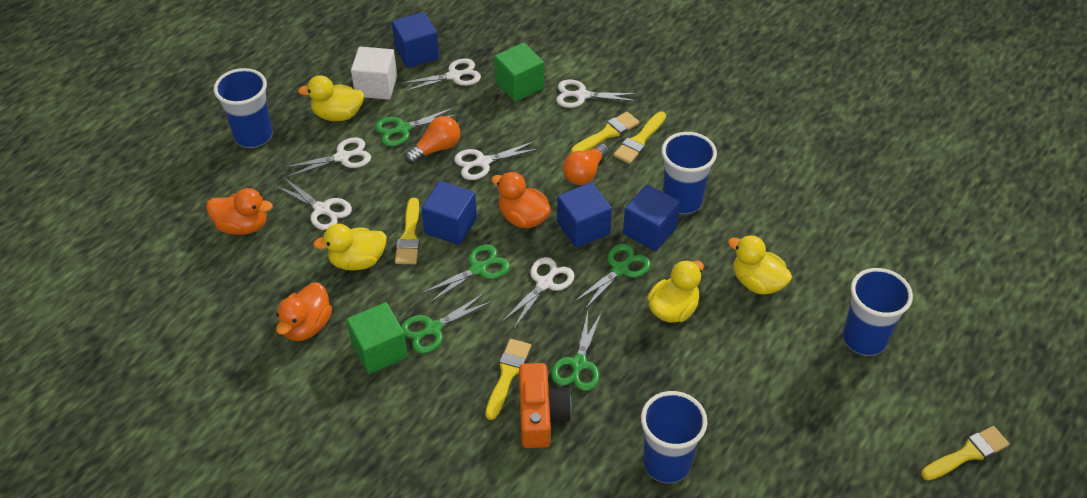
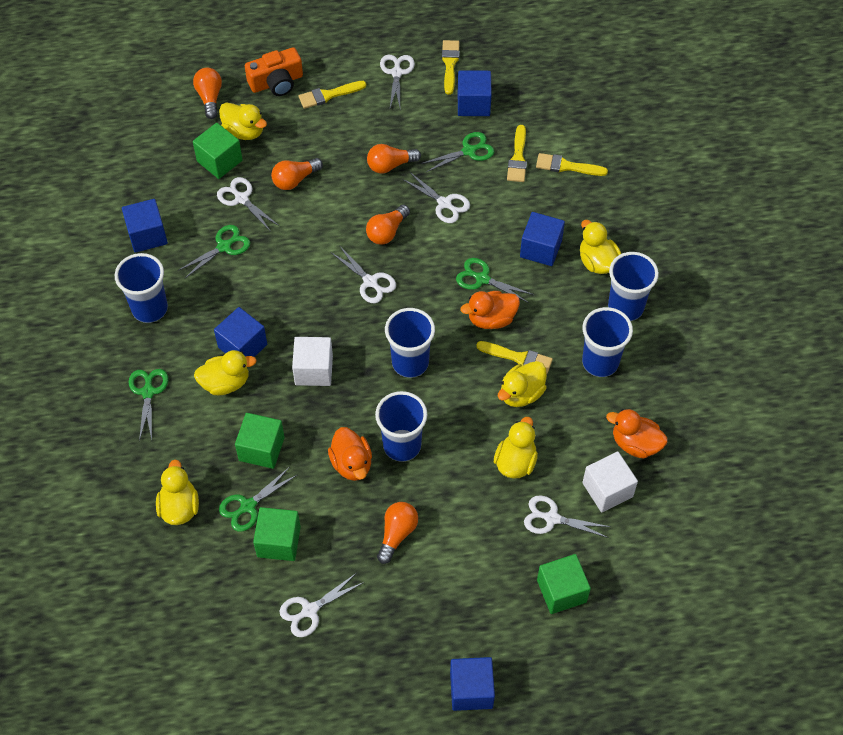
blue cube: [392,12,439,68] [422,181,477,245] [557,182,612,248] [623,184,680,251] = 4 -> [122,199,168,253] [214,307,267,357] [450,657,495,711] [458,70,492,116] [520,212,565,266] = 5
blue cup: [214,68,272,148] [641,391,708,483] [662,132,717,214] [843,268,913,356] = 4 -> [115,253,168,323] [375,391,427,462] [385,308,435,378] [582,307,633,377] [608,252,659,321] = 5
green cube: [346,302,408,374] [494,43,544,102] = 2 -> [193,123,243,179] [235,413,285,469] [253,507,301,561] [537,554,591,614] = 4
orange light bulb: [405,116,460,164] [563,143,609,185] = 2 -> [193,68,222,119] [271,158,323,190] [366,205,410,245] [367,144,421,174] [377,502,418,564] = 5
white cube: [351,47,397,100] = 1 -> [292,337,333,386] [582,451,638,512] = 2
yellow duck: [298,75,364,121] [313,224,387,271] [647,260,704,323] [728,235,792,295] = 4 -> [156,460,199,525] [194,350,257,395] [219,103,267,140] [494,417,538,479] [498,361,547,407] [580,220,621,274] = 6

